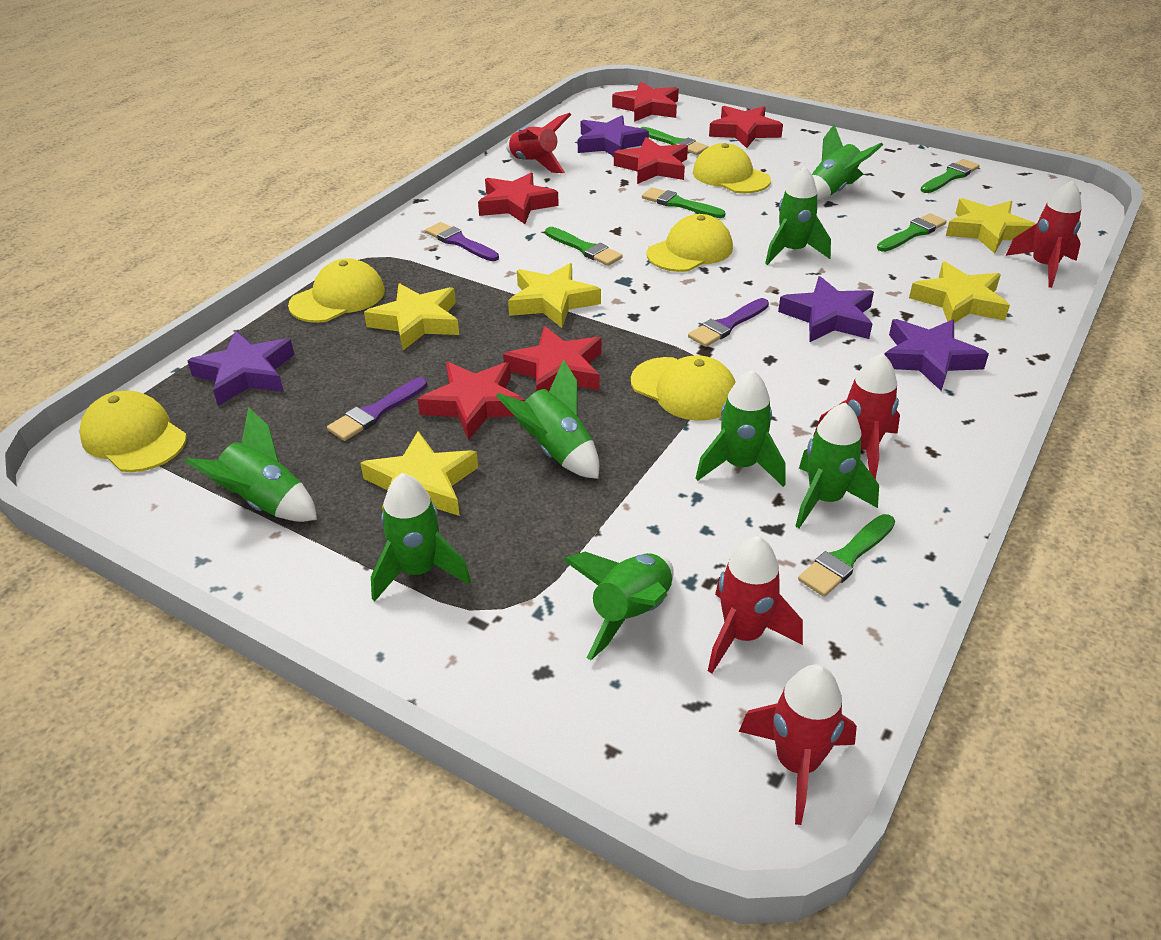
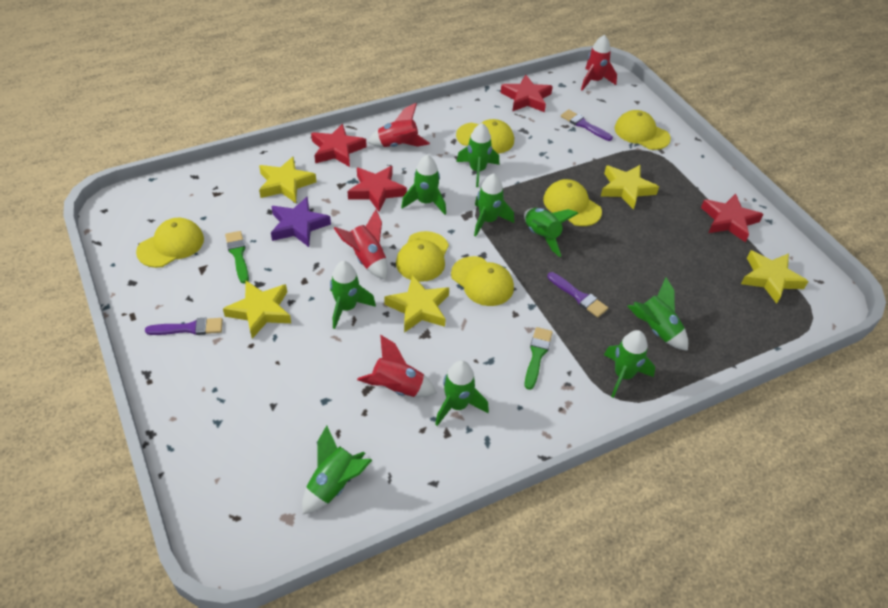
green brush: [545,227,623,266] [641,127,708,155] [642,187,726,218] [798,514,895,597] [877,213,947,252] [921,159,980,193] = 6 -> [225,231,249,284] [525,327,553,390] = 2
green rocket: [184,407,317,522] [371,473,471,602] [496,359,599,479] [563,552,674,660] [696,370,786,487] [765,166,831,265] [795,403,879,528] [812,124,883,201] = 8 -> [302,425,372,514] [330,261,376,329] [401,155,446,215] [435,360,489,426] [456,123,499,187] [474,173,514,237] [524,208,579,257] [604,330,655,398] [627,277,688,351] = 9
purple star: [187,330,295,406] [578,115,649,156] [778,276,874,342] [884,319,989,391] = 4 -> [271,196,331,247] = 1
red rocket: [506,113,571,173] [708,536,803,673] [739,664,857,825] [813,353,900,480] [1006,180,1082,288] = 5 -> [334,209,388,280] [357,335,437,397] [368,103,430,147] [581,35,617,91] = 4
red star: [417,362,525,440] [478,172,559,224] [503,326,601,391] [612,82,679,122] [614,137,688,184] [709,106,783,148] = 6 -> [311,124,367,167] [347,166,407,212] [501,75,553,112] [701,193,763,242] = 4
yellow cap: [79,391,187,472] [288,258,385,323] [631,355,736,420] [647,214,733,272] [693,143,771,193] = 5 -> [136,218,204,268] [396,231,449,282] [451,256,514,306] [456,119,514,154] [543,179,602,226] [615,110,671,150] = 6

